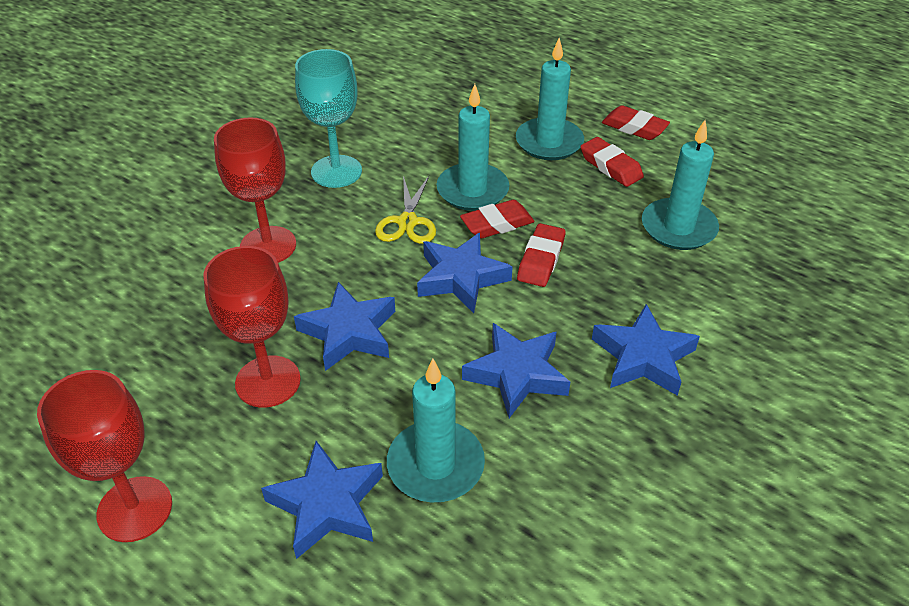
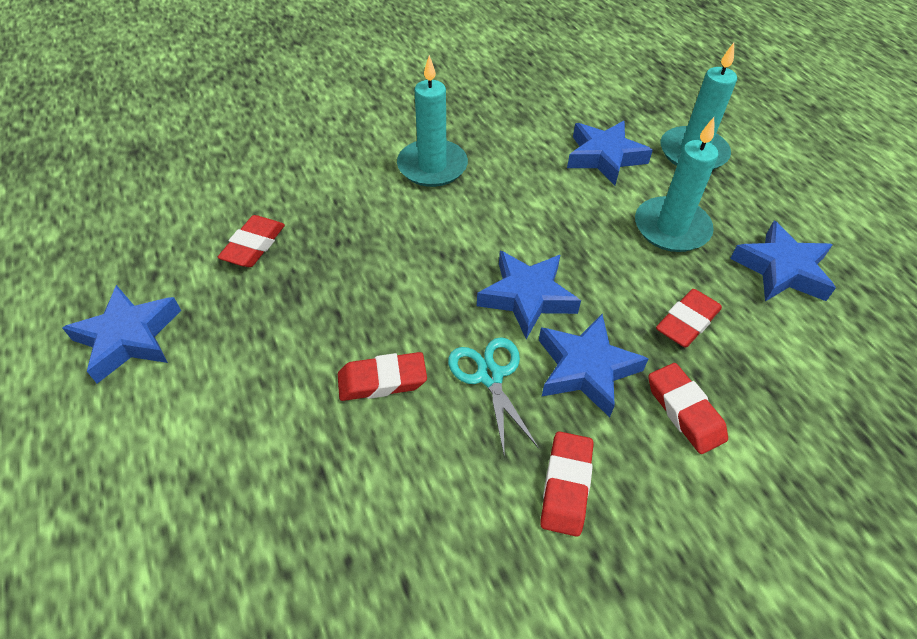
red eraser: [460,200,534,239] [517,223,566,287] [580,137,644,187] [602,105,670,140] = 4 -> [218,215,285,267] [338,352,427,401] [540,431,593,537] [648,363,728,454] [656,289,722,348] = 5
red goblet: [37,370,172,542] [204,246,301,408] [214,117,296,263] = 3 -> none = 0
turquoise candle: [387,359,485,502] [436,84,509,211] [516,38,584,160] [642,120,719,250] = 4 -> [397,55,468,187] [635,117,718,252] [661,43,737,170] = 3
turquoise goblet: [295,49,362,188] = 1 -> none = 0
turquoise scissors: none = 0 -> [448,337,539,457] = 1
yellow scissors: [375,176,436,244] = 1 -> none = 0

